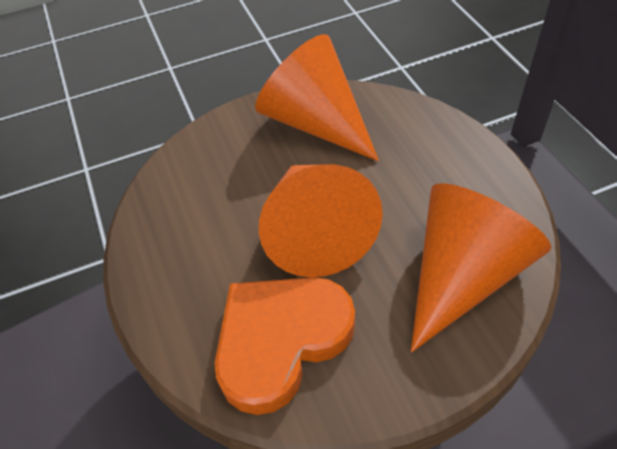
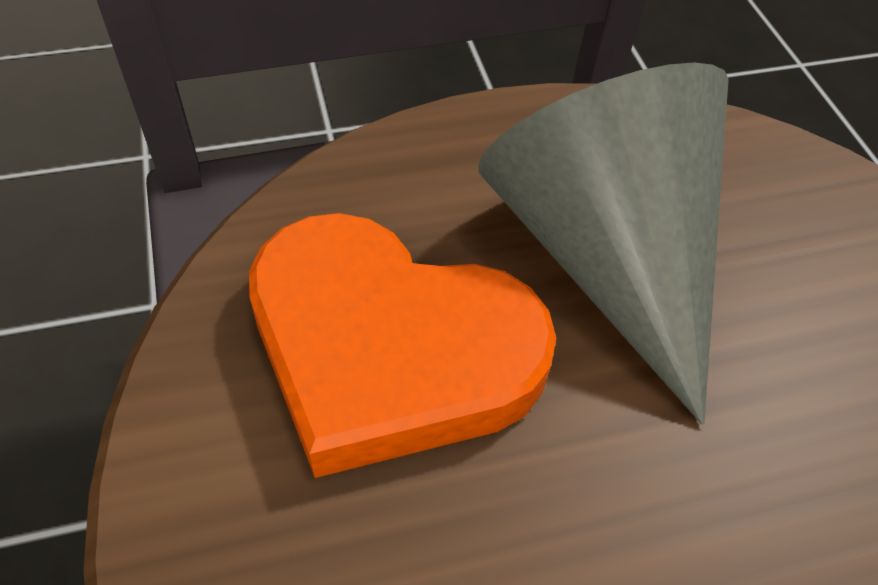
grey cone: none = 0 -> [479,63,729,425] = 1
orange cone: [255,34,379,161] [259,164,383,277] [411,183,551,352] = 3 -> none = 0

